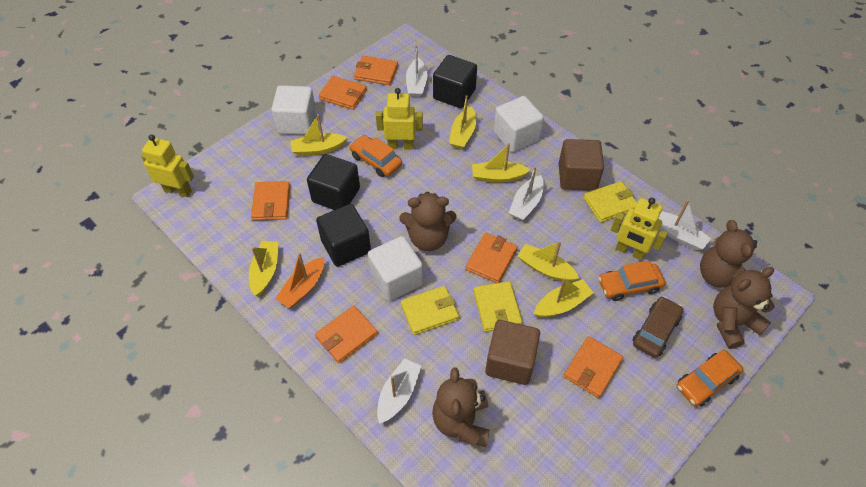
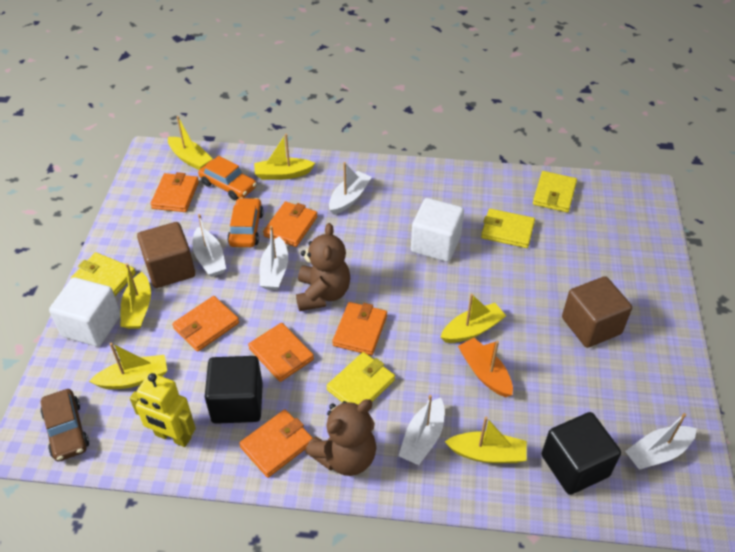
black cube: [307,154,360,210] [316,204,371,267] [433,55,477,108] = 3 -> [205,356,263,424] [542,412,621,495] = 2
brown teddy bear: [400,192,456,251] [432,367,490,447] [700,220,757,288] [713,267,775,349] = 4 -> [296,223,350,311] [305,399,376,476] = 2
orange car: [349,135,402,177] [598,260,665,301] [677,350,743,406] = 3 -> [198,156,257,200] [227,198,263,247] = 2
white boat: [377,358,421,424] [406,45,428,97] [509,166,544,221] [658,200,711,250] = 4 -> [193,214,226,277] [260,226,288,290] [329,162,372,215] [398,395,445,465] [625,413,697,470] = 5
white cube: [271,85,316,135] [368,236,423,301] [494,96,544,152] = 3 -> [49,277,121,347] [411,198,464,262] = 2
yellow robot: [141,134,194,197] [376,88,423,150] [611,198,668,260] = 3 -> [130,373,196,447] = 1
yellow wallet: [401,286,459,335] [474,281,522,332] [583,181,637,223] = 3 -> [71,252,136,296] [326,352,395,405] [481,209,535,248] [533,171,577,213] = 4

